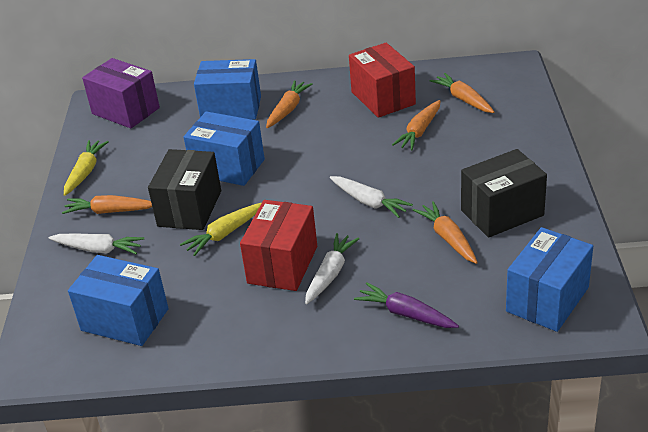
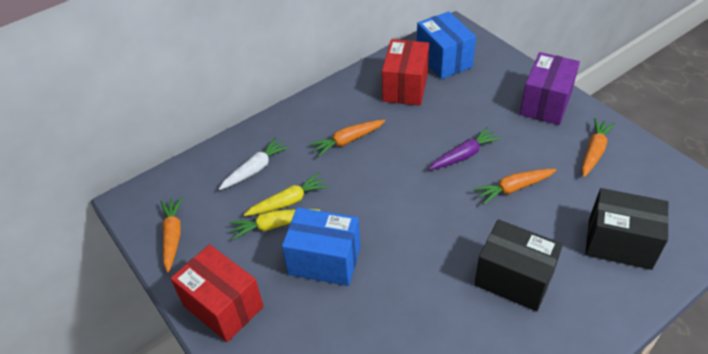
blue box: [68,255,169,346] [184,111,265,186] [194,59,261,120] [506,227,593,332] = 4 -> [282,207,361,286] [417,12,476,79] = 2
orange carrot: [62,195,152,214] [266,80,313,128] [392,100,441,150] [413,201,478,264] [429,73,494,113] = 5 -> [161,197,182,272] [309,120,385,157] [473,169,556,204] [582,118,615,177] = 4
white carrot: [49,234,144,254] [305,233,359,304] [330,176,413,218] = 3 -> [219,138,290,190] = 1

